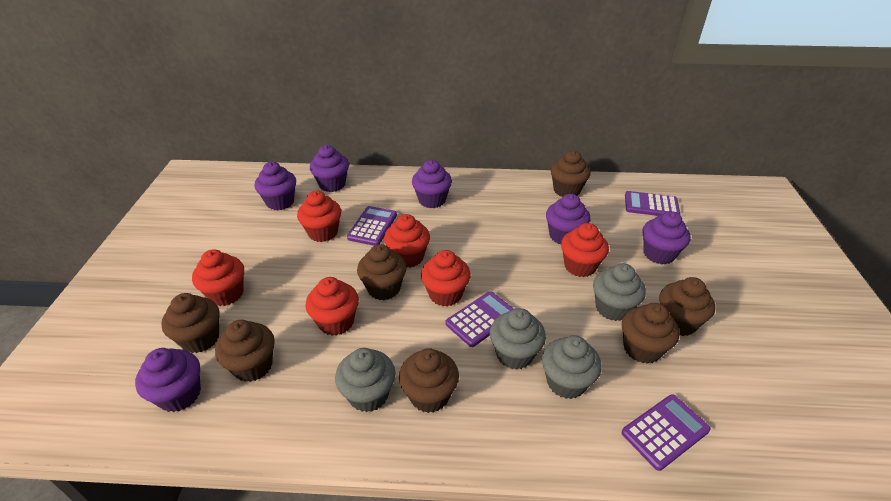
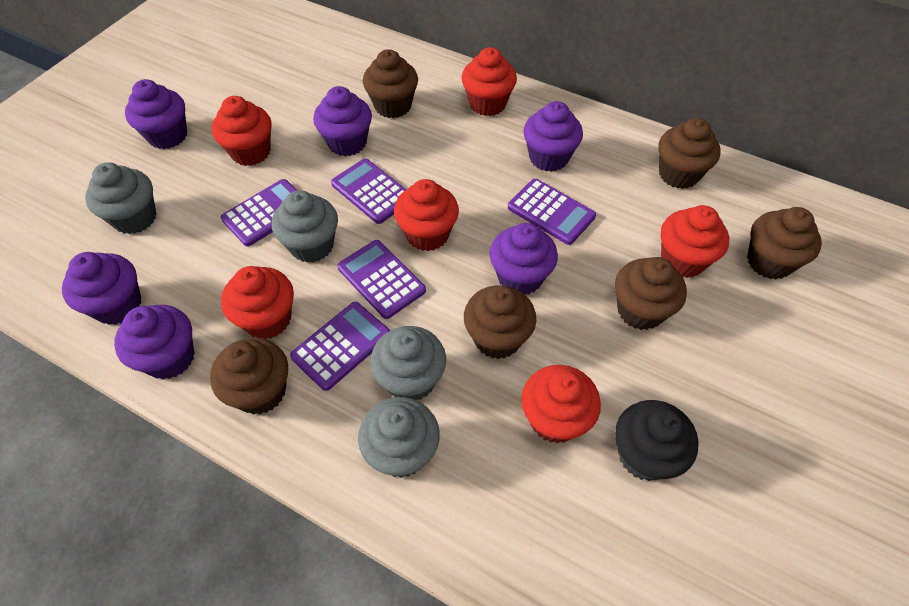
black cupcake: none = 0 -> [615,400,699,481] = 1
brown cupcake: [161,293,219,353] [215,320,275,382] [357,244,406,300] [399,348,459,413] [551,151,591,197] [622,303,679,364] [659,277,715,336] = 7 -> [210,338,288,415] [363,49,418,118] [464,285,536,359] [615,257,687,330] [658,118,720,189] [747,207,822,279] = 6
purple calculator: [347,206,397,246] [446,291,514,347] [622,394,711,471] [625,191,680,216] = 4 -> [221,179,298,247] [290,302,390,391] [331,159,406,224] [338,240,426,319] [508,179,596,245] = 5

